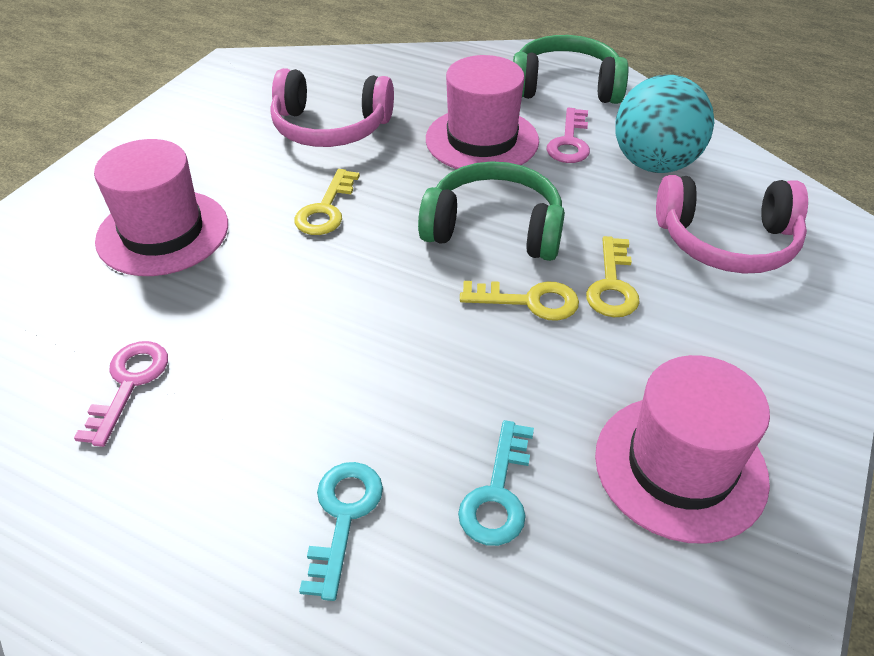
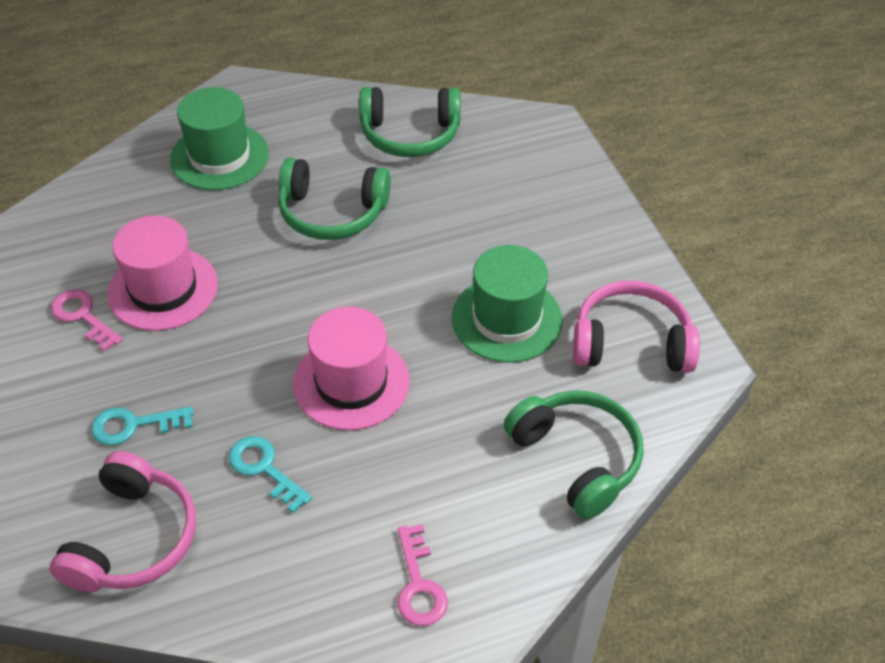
green hat: none = 0 -> [170,87,269,190] [452,245,563,363] = 2
green headphones: [418,161,565,261] [513,35,628,104] = 2 -> [278,158,391,240] [359,87,461,157] [504,390,644,519] = 3
pink hat: [94,139,228,276] [426,55,539,169] [595,355,770,544] = 3 -> [107,215,218,331] [293,307,410,430] = 2
turquoise ball: [615,75,714,173] = 1 -> none = 0
yellow key: [294,169,360,235] [460,281,579,321] [586,236,640,317] = 3 -> none = 0

